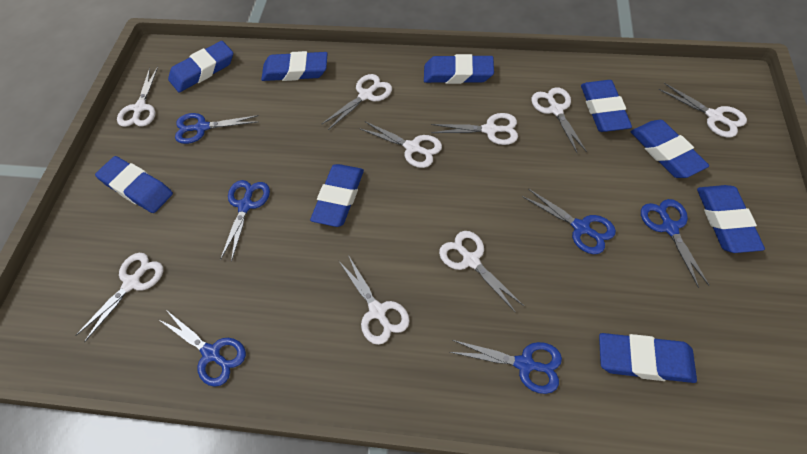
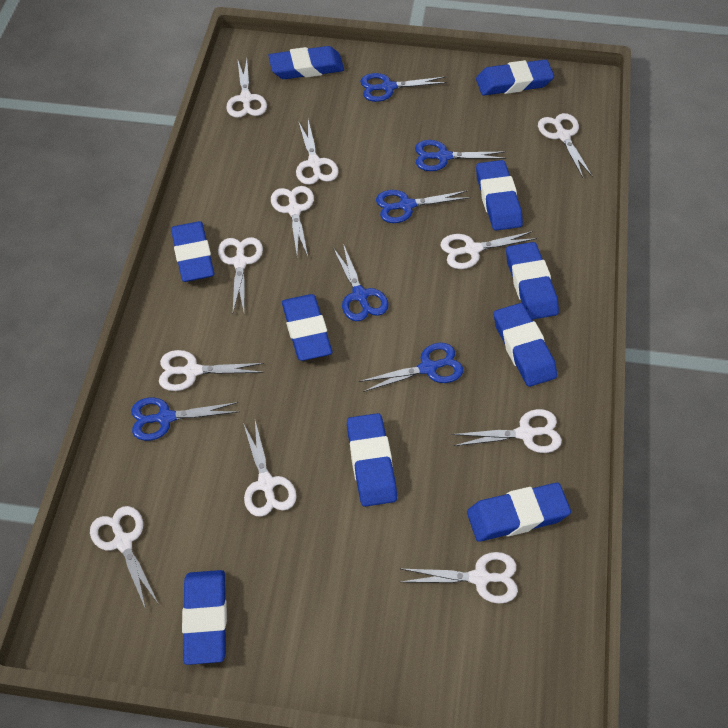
blue eraser: [95,156,173,213] [168,41,233,92] [261,51,328,81] [310,164,364,227] [424,54,494,84] [581,80,632,132] [599,333,697,383] [631,120,709,178] [697,185,765,253] = 9 -> [171,221,214,282] [182,570,227,665] [268,46,344,79] [282,294,332,361] [347,413,397,507] [467,483,571,542] [476,59,554,95] [476,160,523,230] [494,303,557,387] [506,242,559,320] = 10
white scissors: [75,253,163,342] [117,67,158,127] [322,74,392,130] [338,255,410,345] [359,121,442,168] [431,113,518,145] [439,231,524,313] [531,87,587,154] [659,83,747,138] = 9 -> [90,506,158,609] [159,350,264,391] [218,237,263,312] [226,59,267,118] [243,421,297,517] [271,186,314,256] [296,120,339,185] [401,552,518,604] [441,231,537,269] [451,409,562,453] [538,113,593,178] = 11

